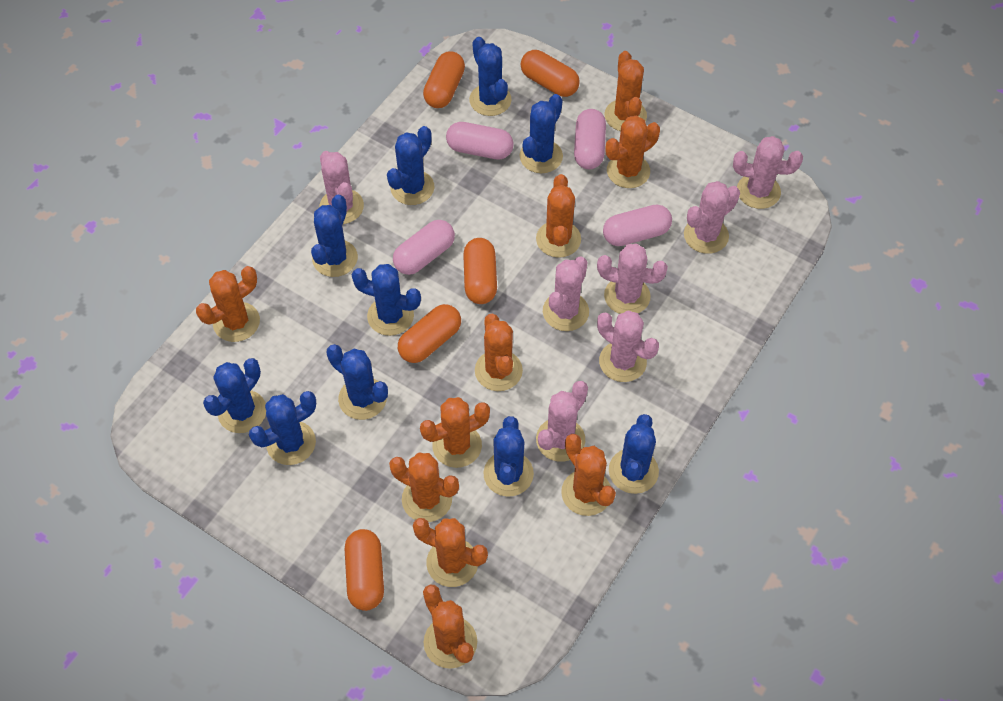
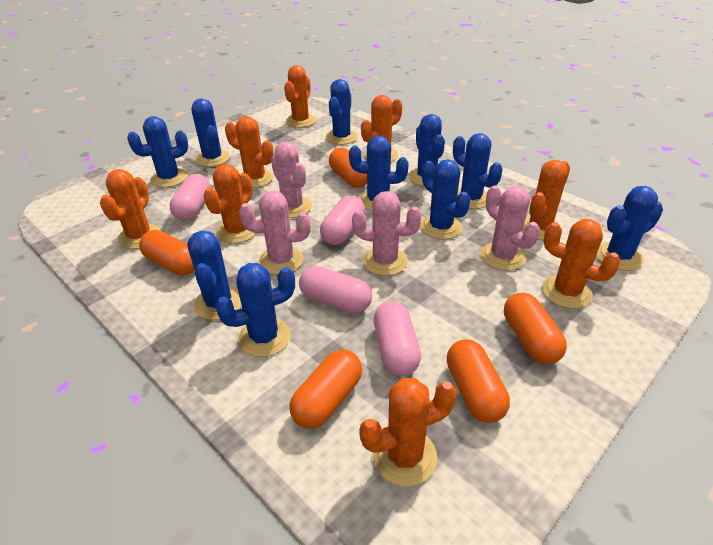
orange cactus: [196,266,260,342] [389,453,459,522] [413,518,488,587] [420,397,490,468] [423,585,477,669] [475,314,523,391] [536,174,581,258] [561,434,616,516] [604,51,647,131] [606,115,660,188] = 10 -> [100,169,161,249] [203,164,257,244] [225,116,274,188] [284,65,316,128] [359,378,457,486] [361,95,402,162] [522,160,570,240] [542,219,621,309] = 8
pink cactus: [319,151,364,224] [536,381,588,462] [543,256,589,331] [597,243,668,314] [597,311,659,382] [684,181,740,254] [733,136,803,209] = 7 -> [239,191,311,275] [271,142,312,218] [352,191,422,276] [480,186,540,271] = 4

